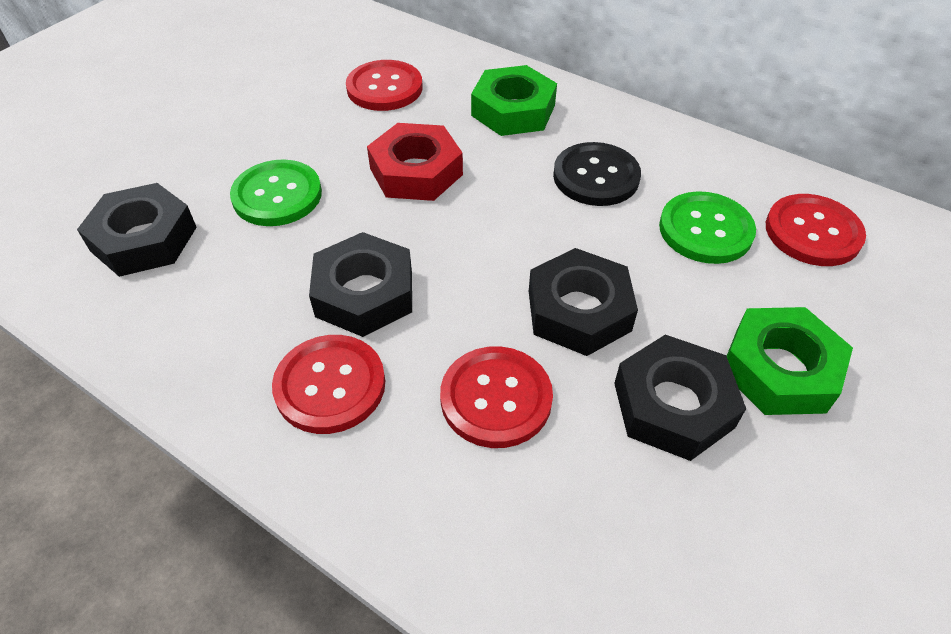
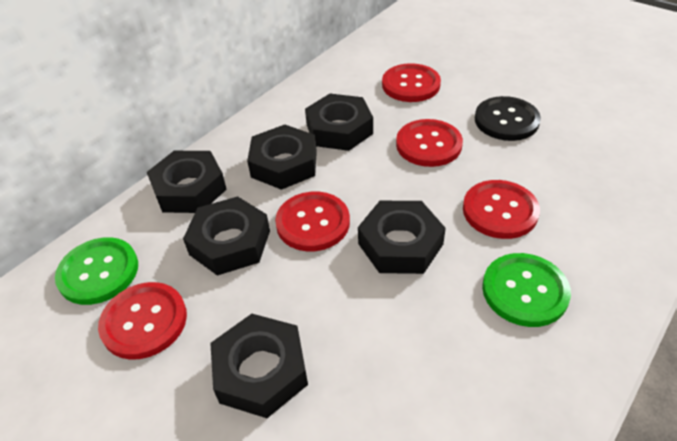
black nut: [77,183,197,277] [309,232,412,337] [529,248,638,356] [614,334,746,461] = 4 -> [147,151,227,213] [183,196,270,276] [210,314,308,418] [247,124,317,190] [305,94,373,151] [358,201,446,274] = 6
green nut: [471,65,557,136] [727,307,853,415] = 2 -> none = 0
red button: [272,335,385,434] [346,60,423,111] [440,346,553,448] [766,194,866,266] = 4 -> [98,282,187,360] [275,192,350,251] [382,63,441,102] [396,119,463,167] [463,180,540,239] = 5
red nut: [367,123,463,201] = 1 -> none = 0

